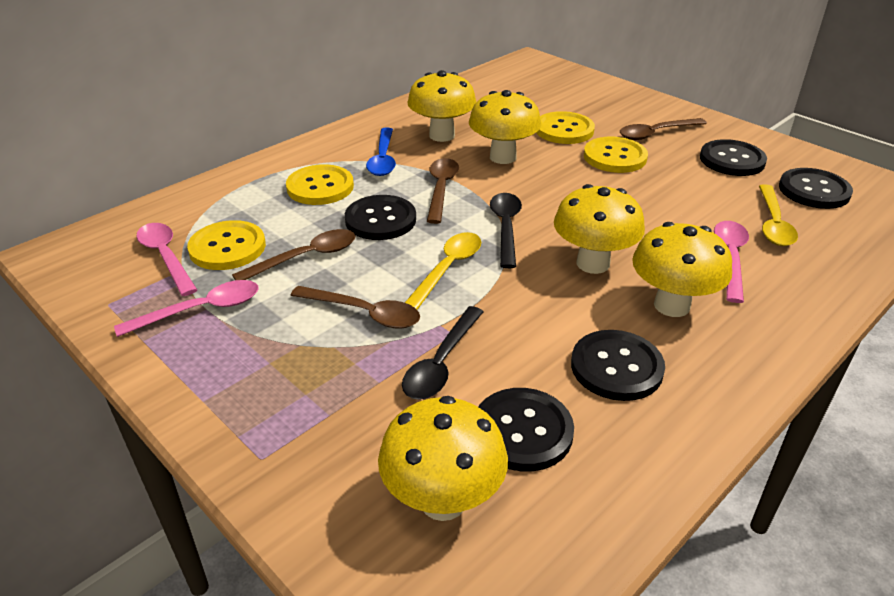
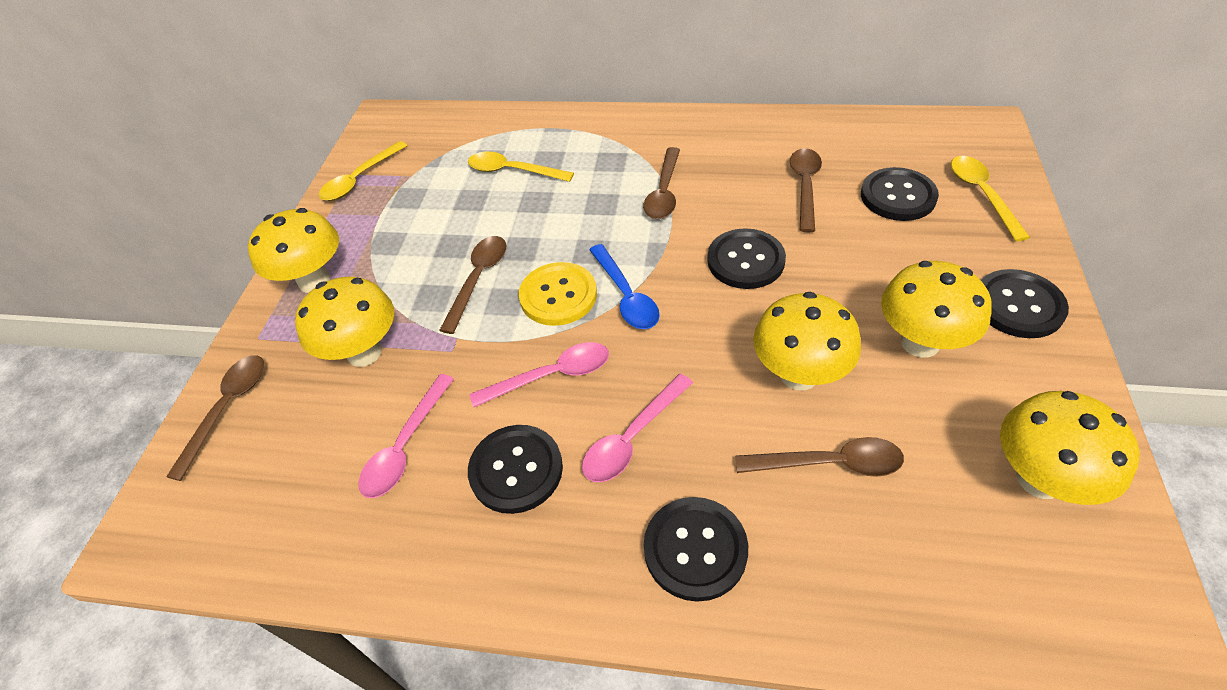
black spoon: [402,306,484,400] [490,193,522,268] = 2 -> none = 0
brown spoon: [232,229,356,280] [290,286,420,329] [427,158,459,224] [620,118,707,140] = 4 -> [166,355,264,481] [439,236,506,334] [643,147,680,219] [735,437,904,477] [790,148,822,232] = 5
yellow button: [187,220,266,270] [286,164,354,205] [536,111,595,144] [584,137,648,173] = 4 -> [519,262,597,326] = 1
yellow spoon: [405,232,481,310] [759,184,798,246] = 2 -> [319,141,408,201] [468,151,574,182] [951,156,1030,241] = 3

